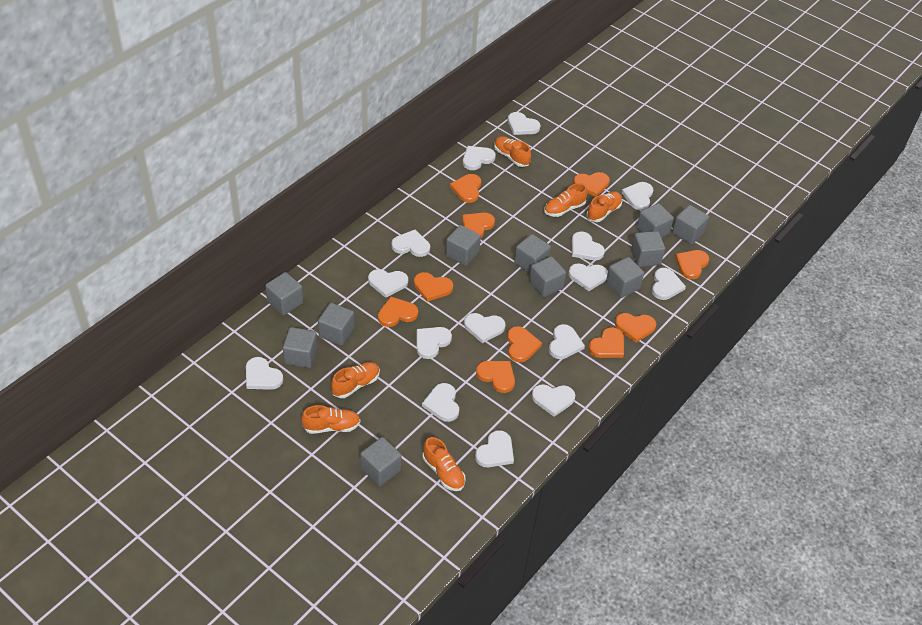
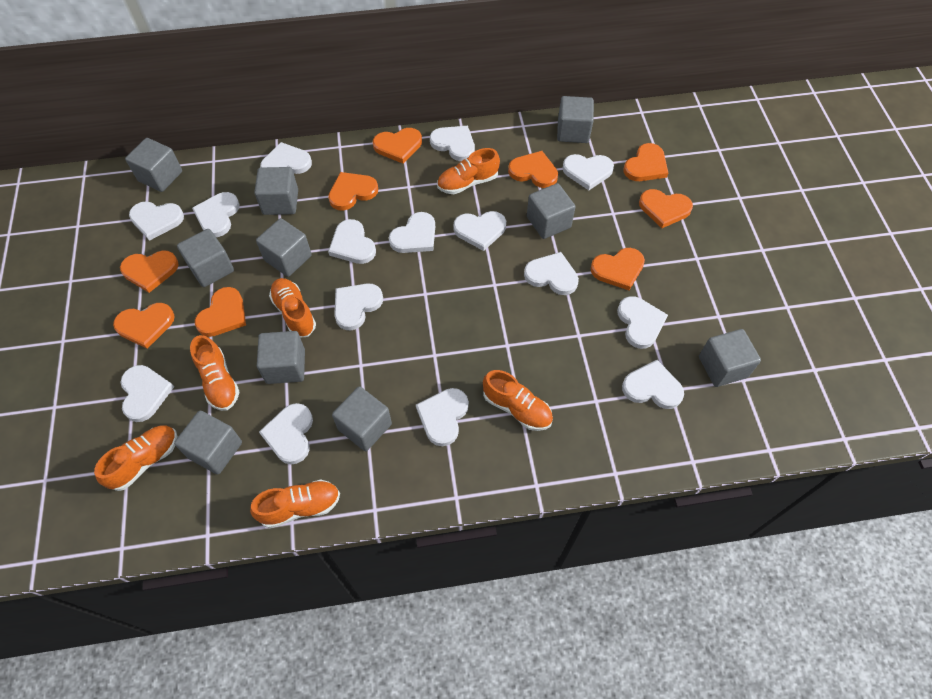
grey cube: [265,272,303,315] [283,327,317,368] [318,303,354,346] [361,437,402,486] [446,225,481,266] [514,234,551,273] [529,256,566,297] [606,257,644,298] [631,231,665,267] [637,203,674,238] [672,205,709,245] = 11 -> [125,138,182,192] [174,411,242,474] [177,229,234,287] [254,167,298,215] [256,218,312,277] [257,331,305,384] [332,386,392,451] [527,183,575,239] [557,96,594,143] [699,329,761,387] = 10
orange heart: [378,297,418,327] [414,272,453,302] [450,174,481,203] [462,213,495,238] [476,361,515,393] [507,326,542,362] [573,172,610,197] [588,327,624,358] [615,313,656,343] [675,250,709,279] = 10 -> [113,303,175,349] [120,250,179,293] [195,287,246,337] [328,172,378,211] [373,128,422,163] [508,151,558,188] [591,248,645,290] [623,143,668,181] [639,189,693,228] = 9

